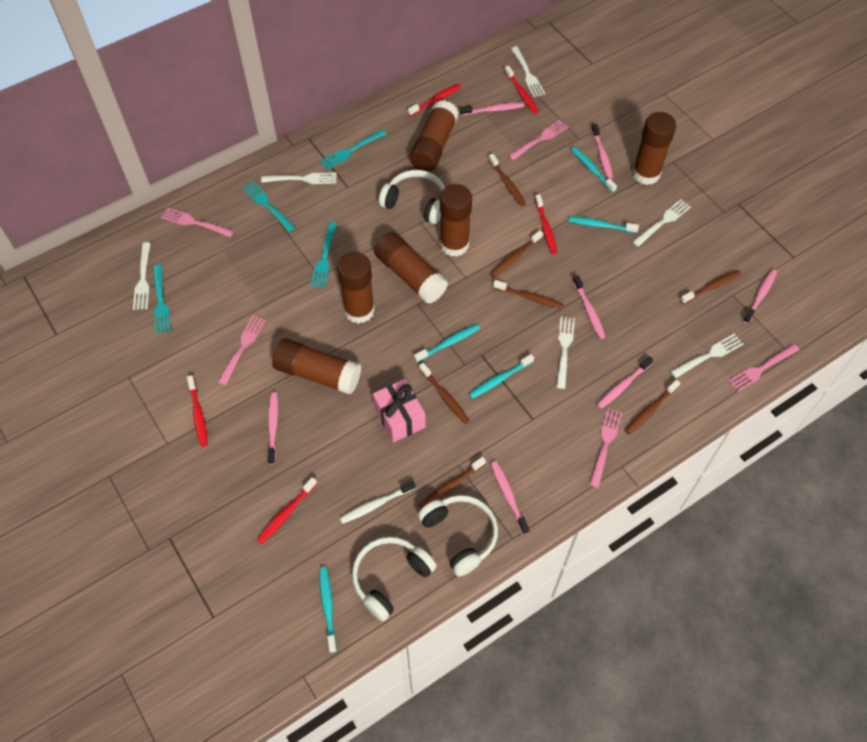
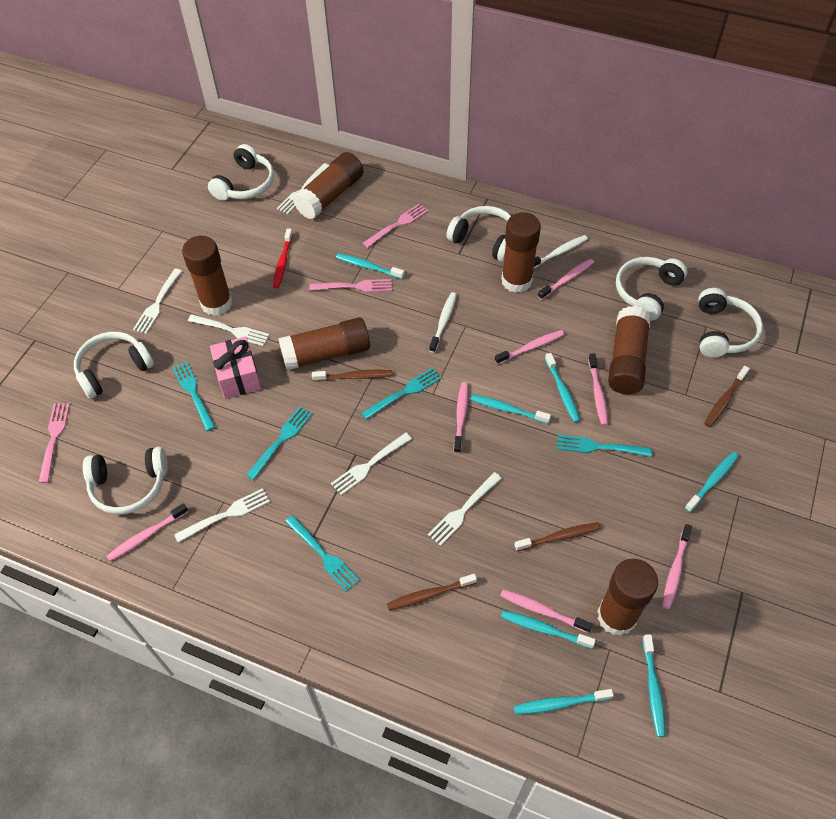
brown toothbrush: [419,363,470,424] [419,457,486,509] [488,154,526,206] [490,230,543,277] [493,280,564,309] [625,379,680,434] [680,270,741,304] = 7 -> [312,370,392,381] [387,574,477,610] [514,522,601,551] [704,366,750,427] = 4
pink fork: [161,207,234,237] [218,315,266,386] [508,120,569,160] [589,408,622,488] [728,344,799,392] = 5 -> [38,403,70,483] [309,279,392,292] [362,203,429,248] = 3
red toothbrush: [187,375,208,447] [257,477,317,544] [408,84,461,116] [504,66,539,114] [535,194,557,254] = 5 -> [273,228,293,288] = 1
turquoise fork: [153,264,171,334] [243,181,295,232] [310,222,337,288] [320,129,386,170] = 4 -> [172,361,215,431] [246,407,312,480] [285,515,360,592] [361,368,442,420] [557,434,652,457] = 5
turquoise toothbrush: [319,567,337,653] [414,324,480,363] [469,354,534,399] [568,216,639,233] [571,146,617,193] = 5 -> [336,253,405,279] [470,394,551,424] [501,610,596,649] [514,689,614,714] [545,353,580,423] [642,634,665,737] [685,452,739,512] = 7
white headphones: [352,537,436,621] [379,170,445,224] [418,495,498,577] = 3 -> [74,332,154,399] [83,447,168,515] [208,144,274,201] [446,206,511,262] [616,257,687,321] [698,288,763,358] = 6
white toothbrush: [340,480,415,524] = 1 -> [429,292,457,353] [534,235,588,268] = 2

